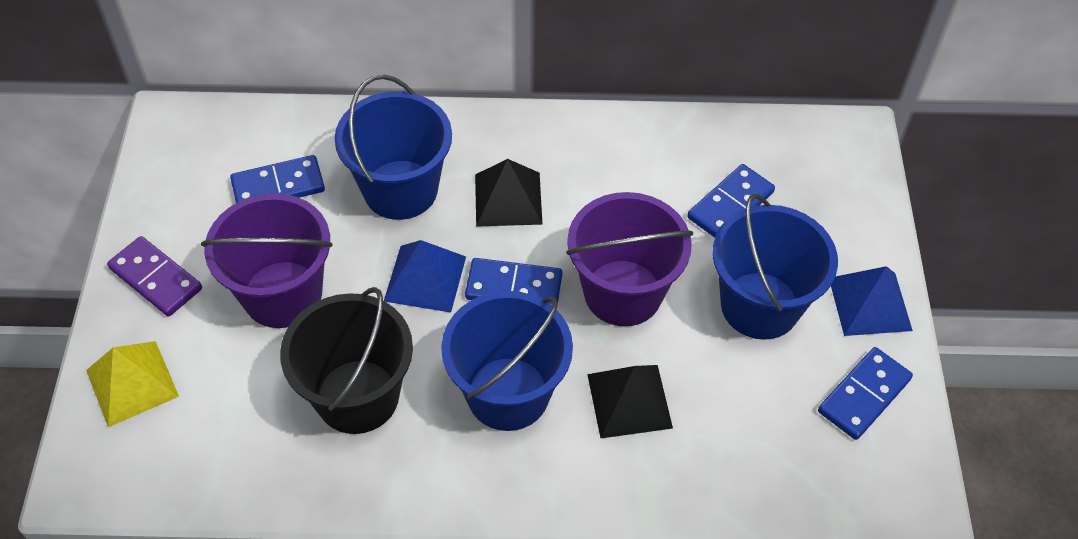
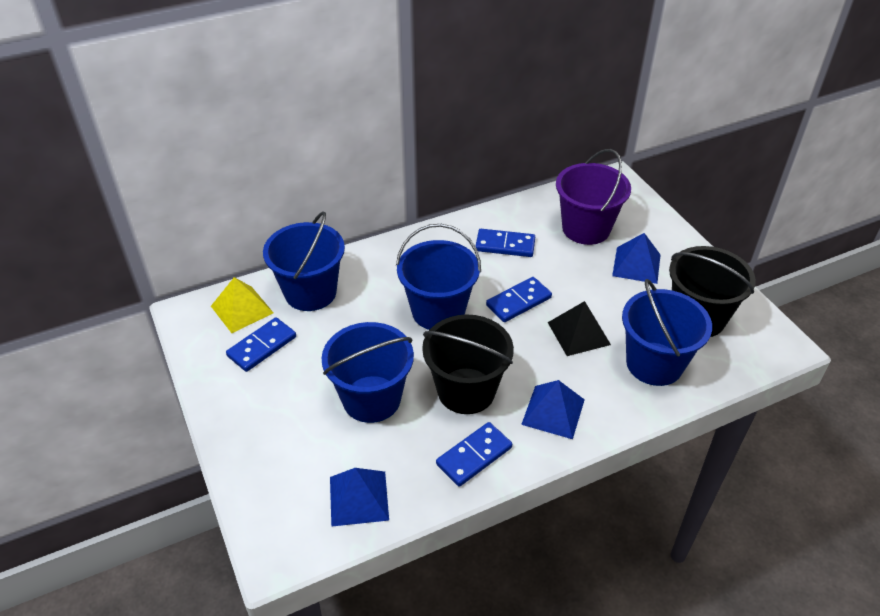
black bucket: [280,287,413,434] = 1 -> [422,314,514,414] [669,246,756,337] = 2
black pyramid: [475,159,543,227] [587,365,673,438] = 2 -> [548,301,611,356] = 1
blue bucket: [335,75,452,220] [441,291,573,431] [712,194,838,340] = 3 -> [263,211,345,311] [322,322,414,423] [396,224,481,330] [622,279,712,386] = 4
blue pyramid: [384,240,466,313] [831,266,913,336] = 2 -> [330,468,389,527] [521,380,585,439] [612,233,661,284] = 3
purple bucket: [201,193,333,328] [566,192,693,326] = 2 -> [556,149,631,245] = 1
purple domino: [107,236,202,317] = 1 -> none = 0

